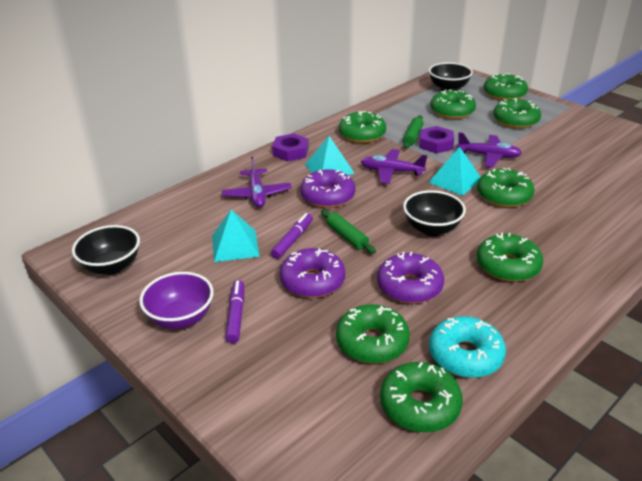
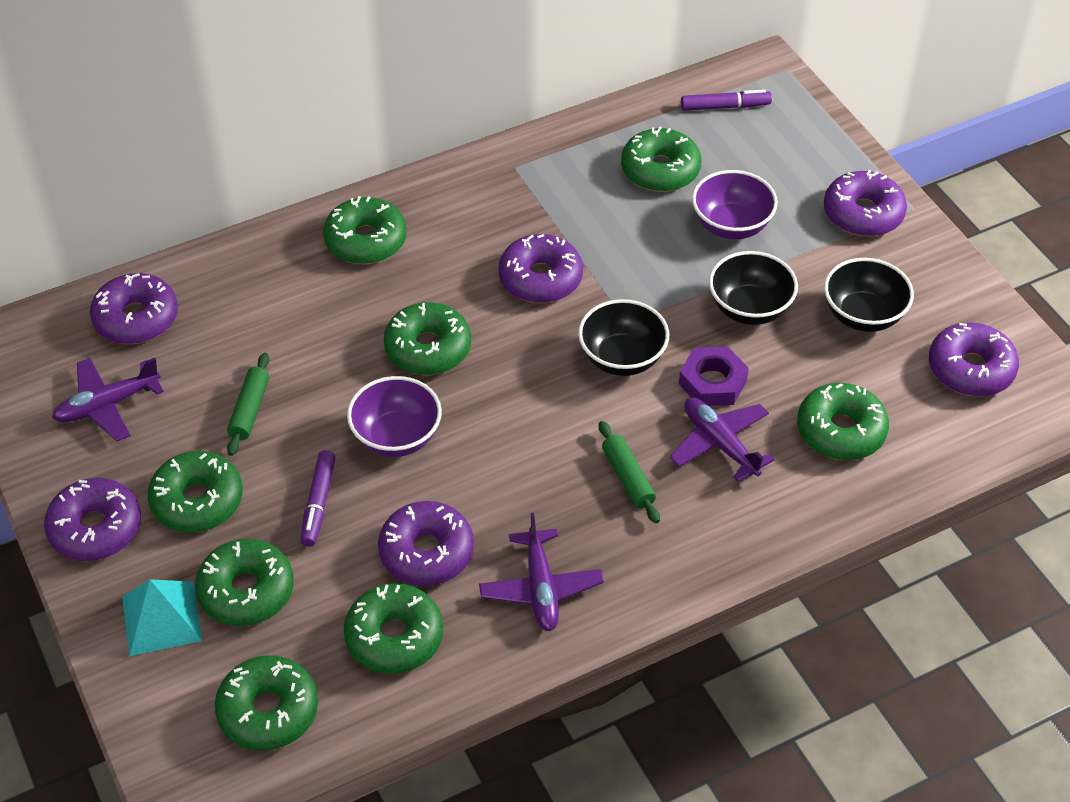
purple bowl: [139,272,213,329] = 1 -> [347,376,442,457] [692,170,778,239] = 2
purple donut: [280,248,345,298] [300,169,356,208] [377,252,444,304] = 3 -> [44,478,141,561] [90,273,178,344] [378,501,474,586] [499,234,583,303] [824,170,907,237] [929,322,1019,396] = 6
purple nut: [272,133,309,162] [420,126,454,154] = 2 -> [679,346,749,406] = 1
turquoise donut: [429,316,506,378] = 1 -> none = 0
turquoise pyramid: [212,210,260,262] [305,136,354,175] [428,147,480,196] = 3 -> [122,579,202,656] = 1

